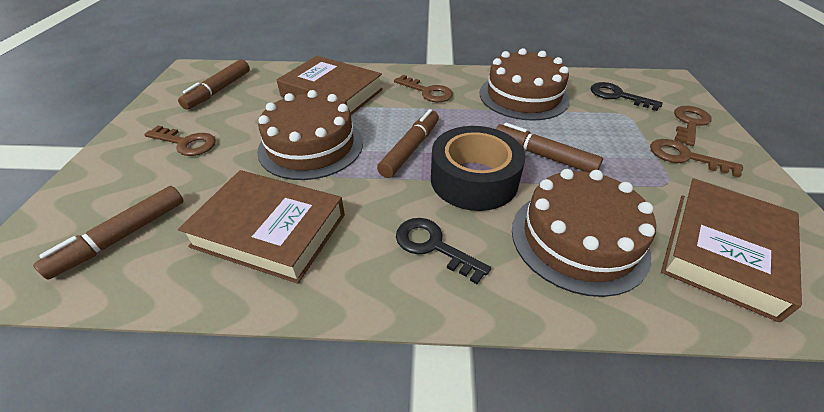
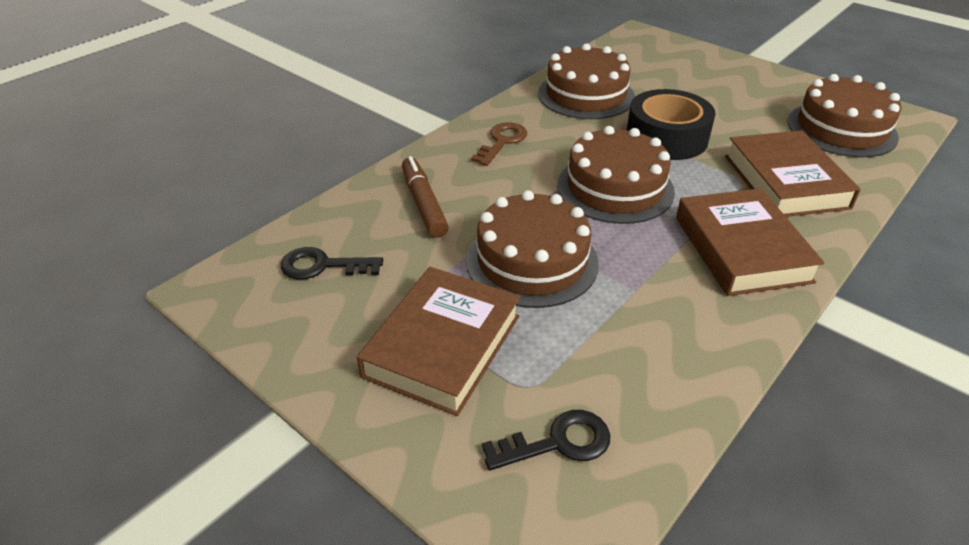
brown cake: [257,90,363,180] [480,48,570,121] [512,169,656,297] = 3 -> [466,190,599,308] [538,43,635,119] [557,126,675,224] [787,74,902,157] = 4
brown key: [144,125,216,156] [394,75,453,102] [650,139,743,177] [674,106,712,146] = 4 -> [471,122,527,166] = 1
brown marker: [33,186,184,280] [178,59,250,110] [377,109,439,178] [496,123,603,172] = 4 -> [402,156,449,238] = 1

